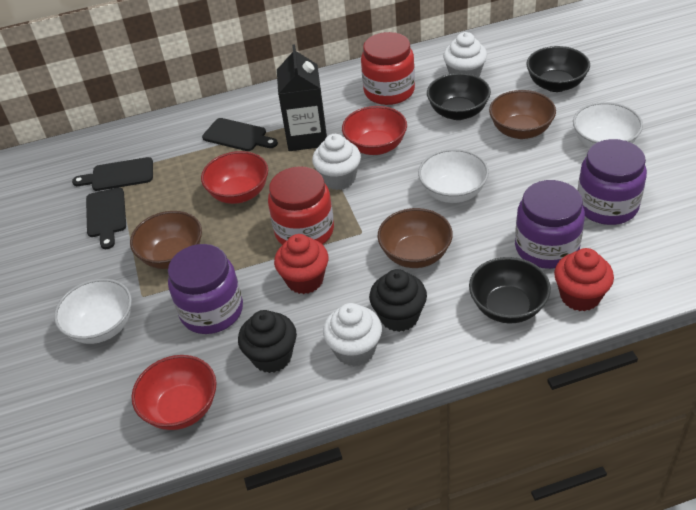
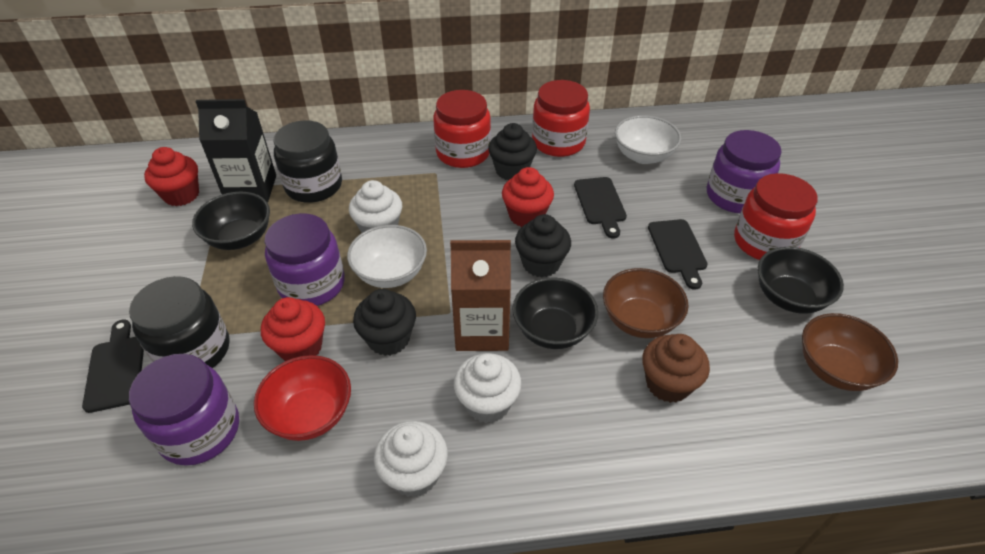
black cupcake: [238,310,297,373] [369,269,427,332] = 2 -> [353,289,416,356] [488,123,537,180] [515,214,571,277] = 3
black jar: none = 0 -> [129,276,230,368] [274,120,342,203] = 2
brown bowl: [130,211,202,269] [377,208,453,268] [489,90,556,139] = 3 -> [603,268,689,338] [802,313,898,391] = 2
brown carton: none = 0 -> [450,240,511,351] = 1
brown cupcake: none = 0 -> [642,334,710,403] = 1
red bowl: [131,355,217,430] [201,151,268,204] [342,106,407,155] = 3 -> [254,355,351,441] = 1
red cupcake: [274,234,328,294] [554,248,614,311] = 2 -> [144,147,199,206] [261,297,325,361] [502,167,554,227] = 3
red jar: [268,166,334,245] [361,32,415,105] = 2 -> [433,90,491,168] [532,80,590,157] [734,173,818,260] = 3
white bowl: [54,279,132,344] [418,149,489,203] [573,102,643,148] = 3 -> [347,225,427,288] [615,115,681,164] = 2

